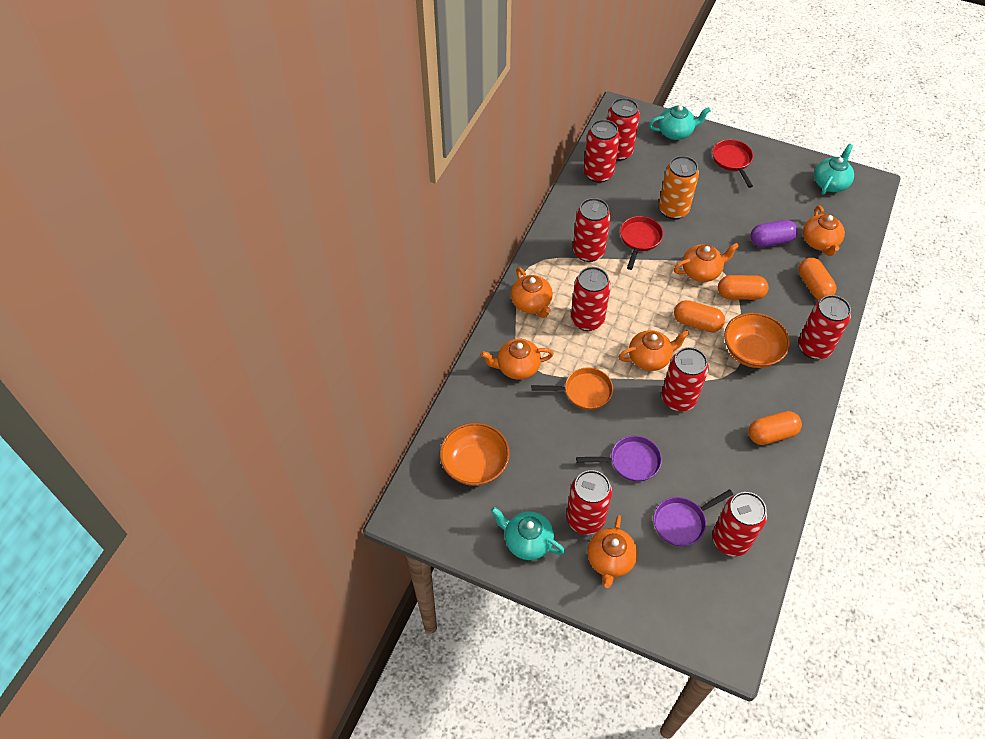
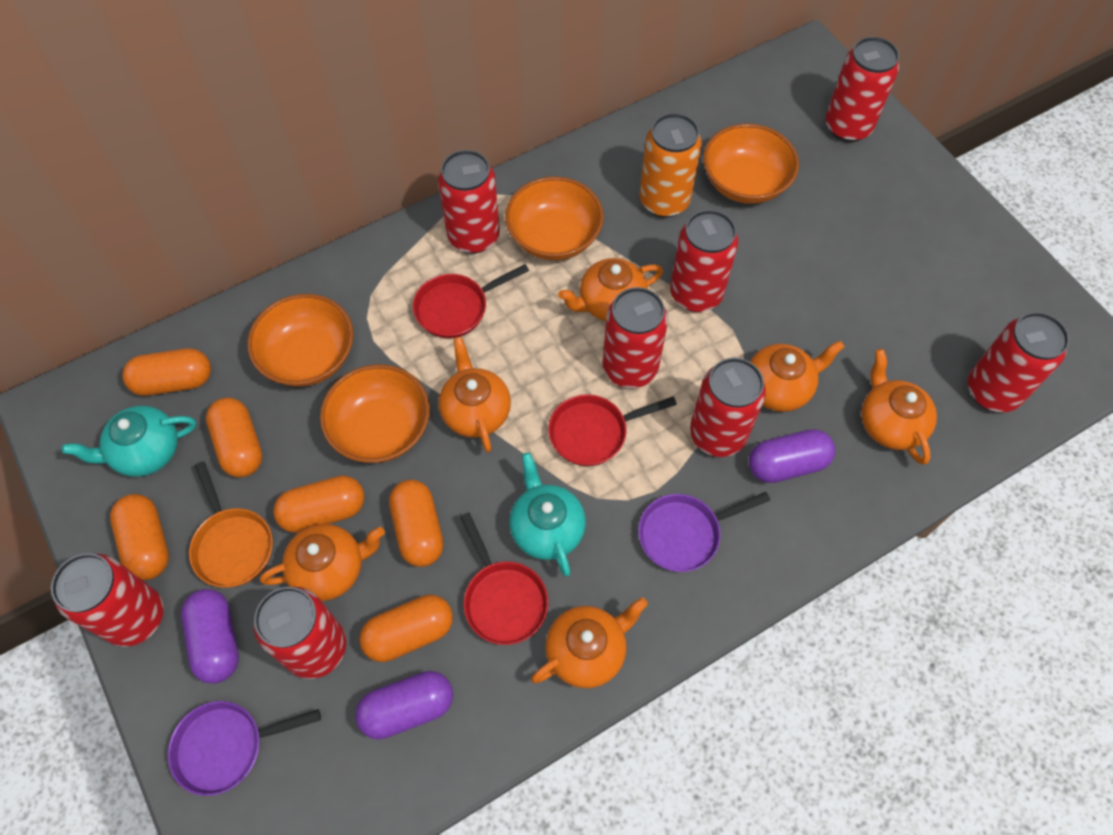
orange bowl: [440,423,510,486] [724,312,790,368] = 2 -> [247,294,354,387] [320,364,430,463] [505,177,604,260] [703,124,799,204] = 4
orange capsule: [674,300,725,332] [718,275,769,300] [749,411,802,445] [799,258,836,300] = 4 -> [110,494,169,580] [122,348,211,396] [206,398,263,477] [273,475,365,533] [359,595,453,662] [389,480,443,567] = 6
purple capsule: [751,220,798,247] = 1 -> [181,589,239,684] [355,671,453,739] [749,429,835,483] = 3
red pan: [620,216,663,270] [713,139,753,188] = 2 -> [413,264,529,338] [460,512,548,645] [548,394,677,466] = 3
turquoise teapot: [491,507,565,560] [649,105,711,140] [814,144,854,195] = 3 -> [62,406,196,477] [509,452,586,577] = 2

